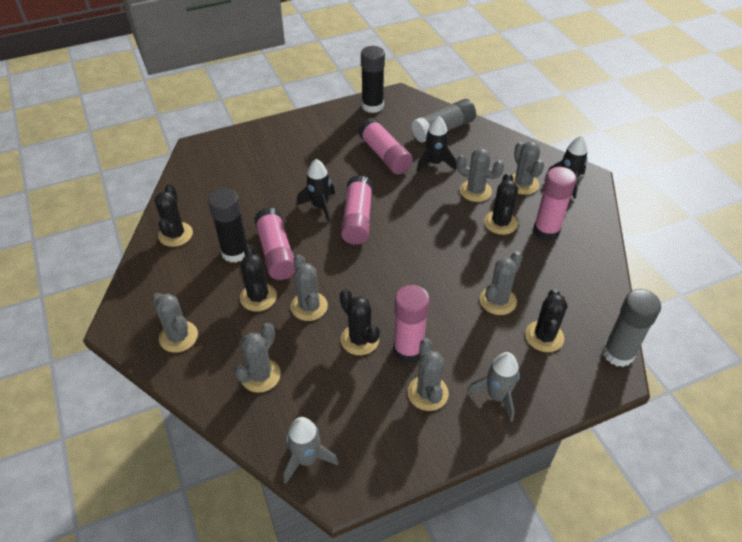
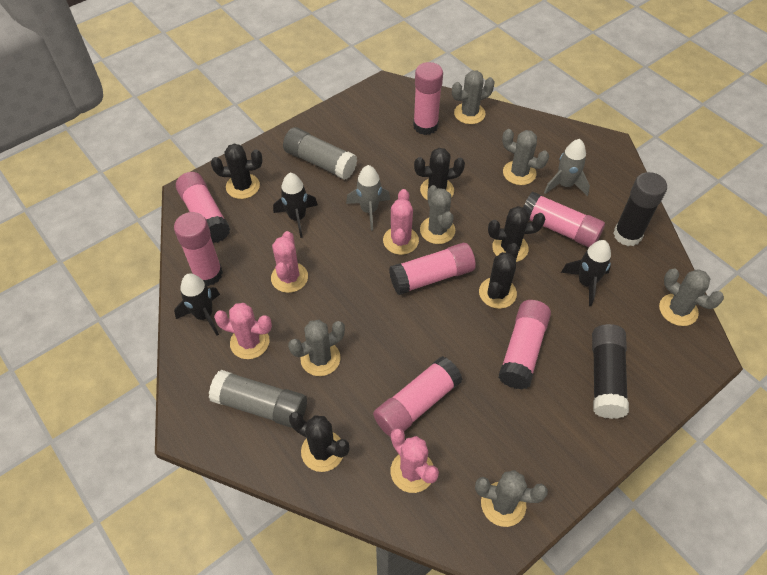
grey cactus: [152,293,198,353] [235,323,281,393] [291,254,328,321] [408,338,449,411] [456,148,504,202] [480,251,522,315] [512,141,544,195] = 7 -> [288,320,345,376] [420,185,455,244] [452,70,495,124] [475,470,548,527] [502,129,549,185] [659,268,724,326] = 6
pink cactus: none = 0 -> [214,303,272,359] [271,231,308,293] [383,189,419,255] [391,428,439,493] = 4
pink glue stick: [254,207,295,280] [341,175,373,245] [358,118,413,174] [393,285,430,363] [533,167,577,240] = 5 -> [174,212,223,286] [176,172,230,243] [373,356,462,437] [389,243,476,295] [413,62,443,135] [498,300,551,389] [523,191,605,247] = 7

